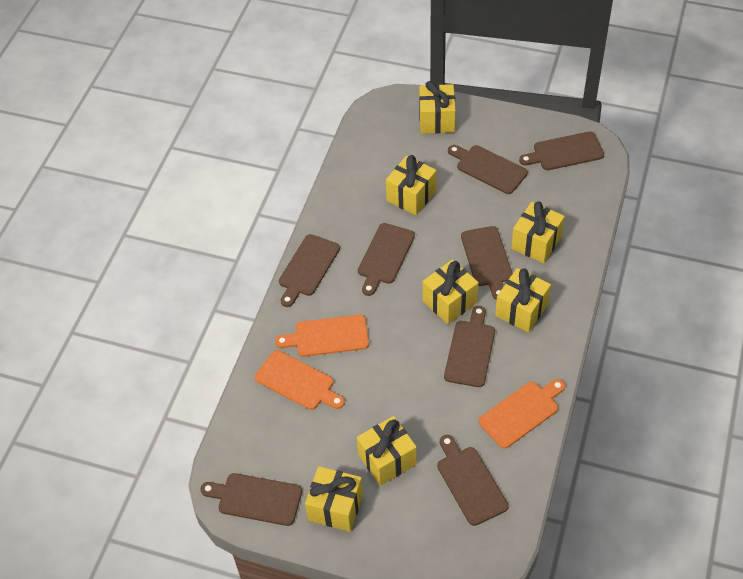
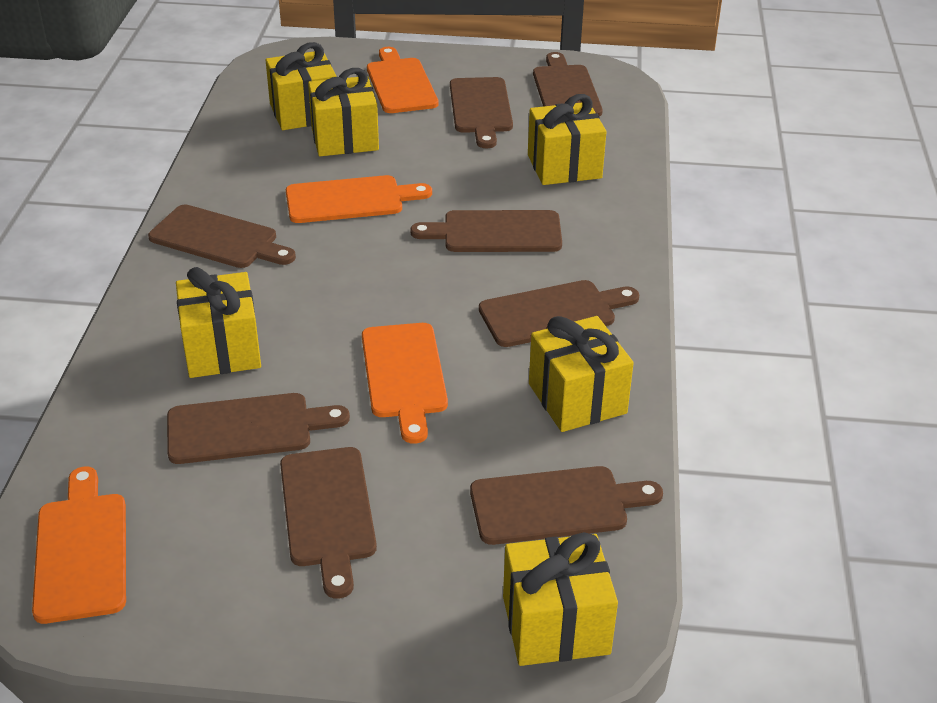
orange cutting board: [255,350,345,410] [275,315,369,357] [479,379,565,449] = 3 -> [32,467,126,624] [286,175,432,223] [362,323,448,444] [367,47,439,113] = 4
yellow gift: [305,466,363,532] [357,416,417,486] [386,155,437,215] [419,81,456,134] [423,259,479,324] [495,268,551,333] [511,201,565,263] = 7 -> [176,267,261,378] [266,42,337,130] [308,68,379,156] [503,532,618,666] [528,94,607,185] [529,316,634,432] = 6

